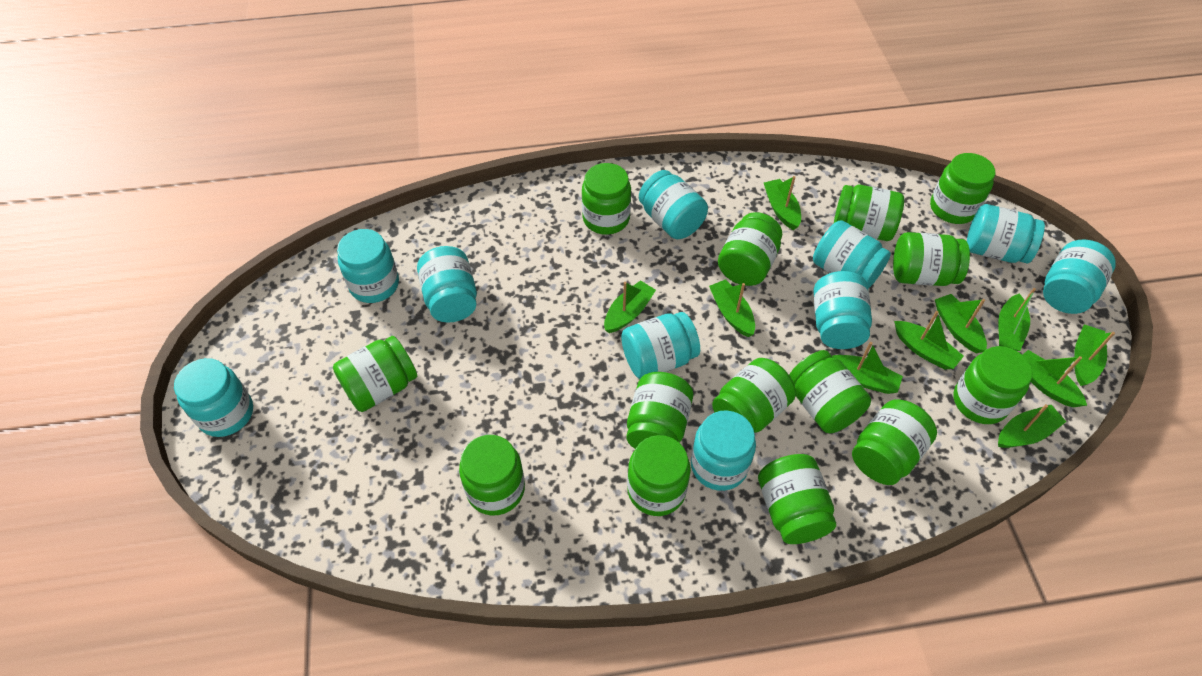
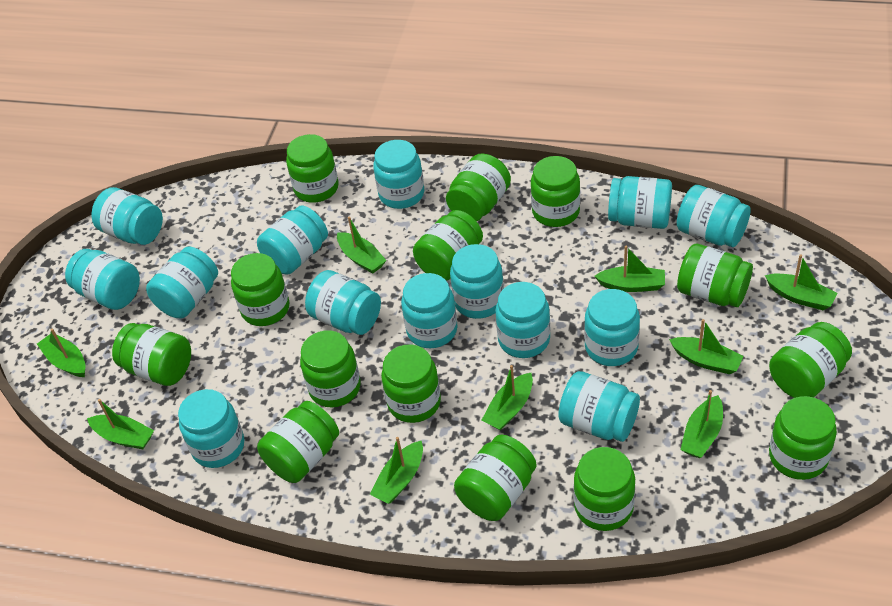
green boat: [604,280,656,333] [709,280,755,337] [764,176,801,230] [832,342,903,394] [894,311,964,370] [935,294,987,353] [998,288,1036,351] [998,404,1066,448] [1023,350,1087,407] [1074,324,1115,386] = 10 -> [37,329,86,377] [87,399,154,449] [337,216,387,274] [370,437,423,504] [482,365,533,430] [594,246,665,292] [669,319,744,374] [680,390,723,458] [765,254,837,310] = 9
turquoise jar: [174,358,253,437] [337,229,399,303] [417,246,477,323] [621,312,700,379] [639,170,708,239] [691,410,756,491] [813,220,891,289] [814,271,872,349] [967,204,1045,263] [1043,240,1116,314] = 10 -> [65,249,140,310] [92,187,163,245] [146,246,218,318] [178,389,244,468] [257,206,328,275] [305,270,381,335] [373,140,424,209] [401,273,458,348] [450,244,504,319] [495,282,550,358] [558,371,640,442] [584,289,640,366] [608,176,672,229] [677,185,750,247] = 14

